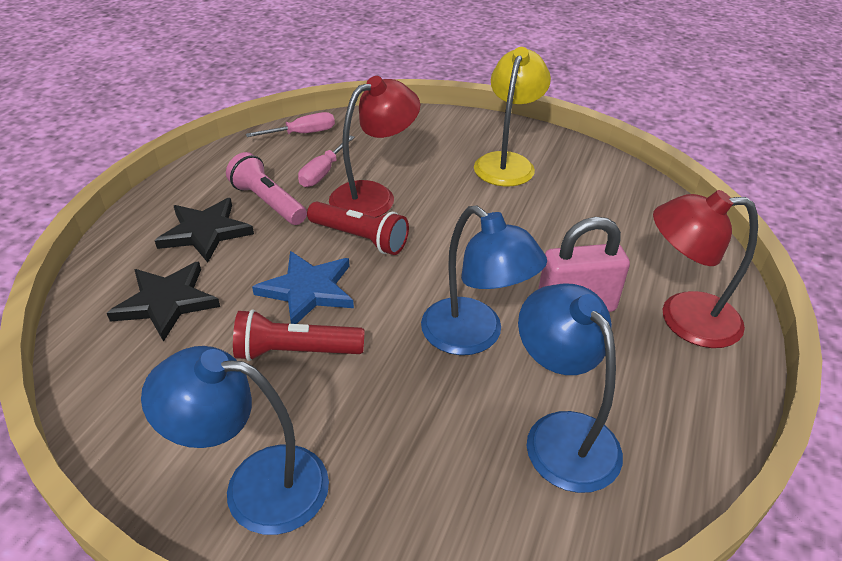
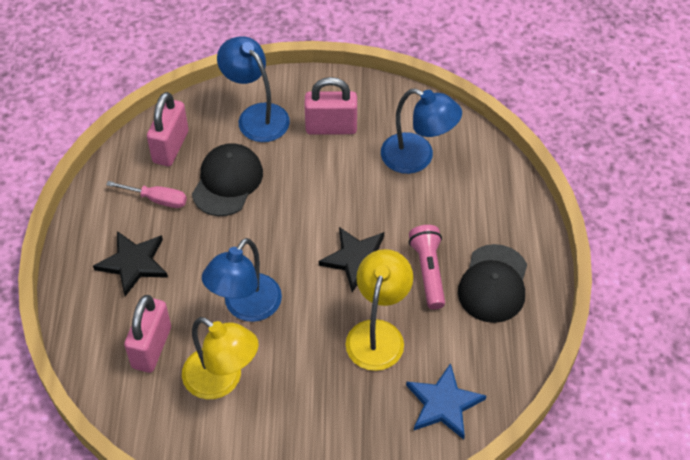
black cap: none = 0 -> [192,143,263,216] [458,244,527,323] = 2
pink padlock: [538,217,630,312] = 1 -> [124,295,171,373] [147,92,188,166] [305,77,357,135] = 3
pink screwdriver: [246,112,335,137] [298,136,355,187] = 2 -> [106,181,187,208] = 1
red flashlight: [233,309,365,361] [307,201,409,255] = 2 -> none = 0
red lamp: [329,76,420,217] [653,190,758,348] = 2 -> none = 0
yellow lamp: [474,47,551,186] = 1 -> [182,317,259,399] [346,249,413,371] = 2

